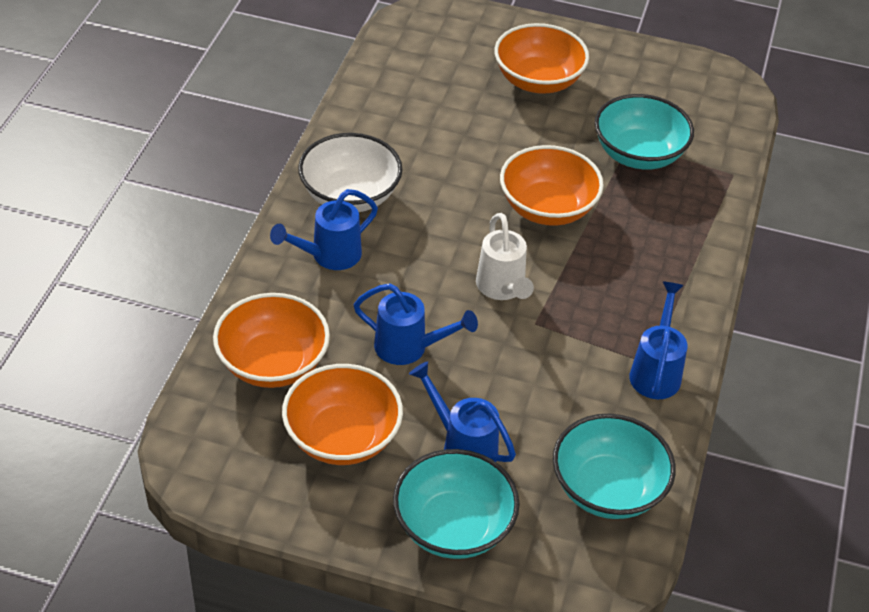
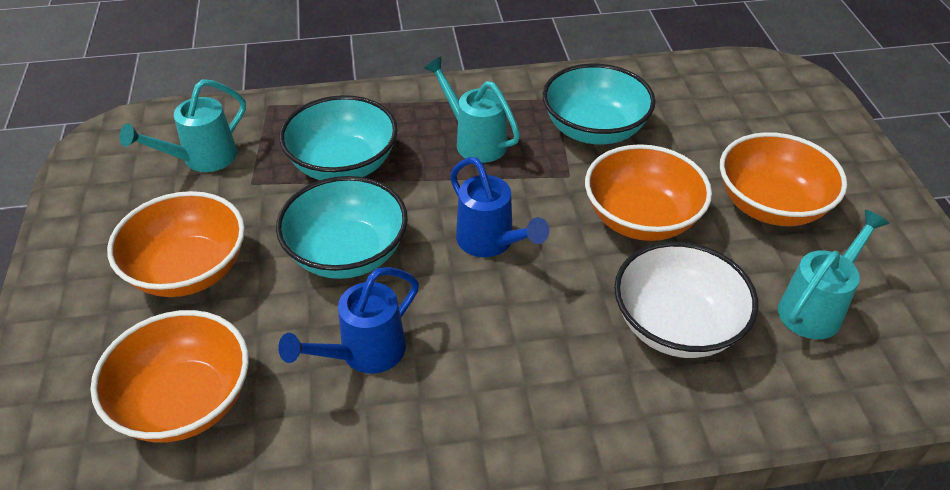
blue watering can: [270,189,378,270] [354,284,478,365] [409,361,516,462] [629,281,688,399] = 4 -> [278,267,419,374] [450,157,549,257] = 2
turquoise watering can: none = 0 -> [119,79,246,172] [424,56,520,163] [778,210,889,339] = 3
white watering can: [476,213,534,300] = 1 -> none = 0

